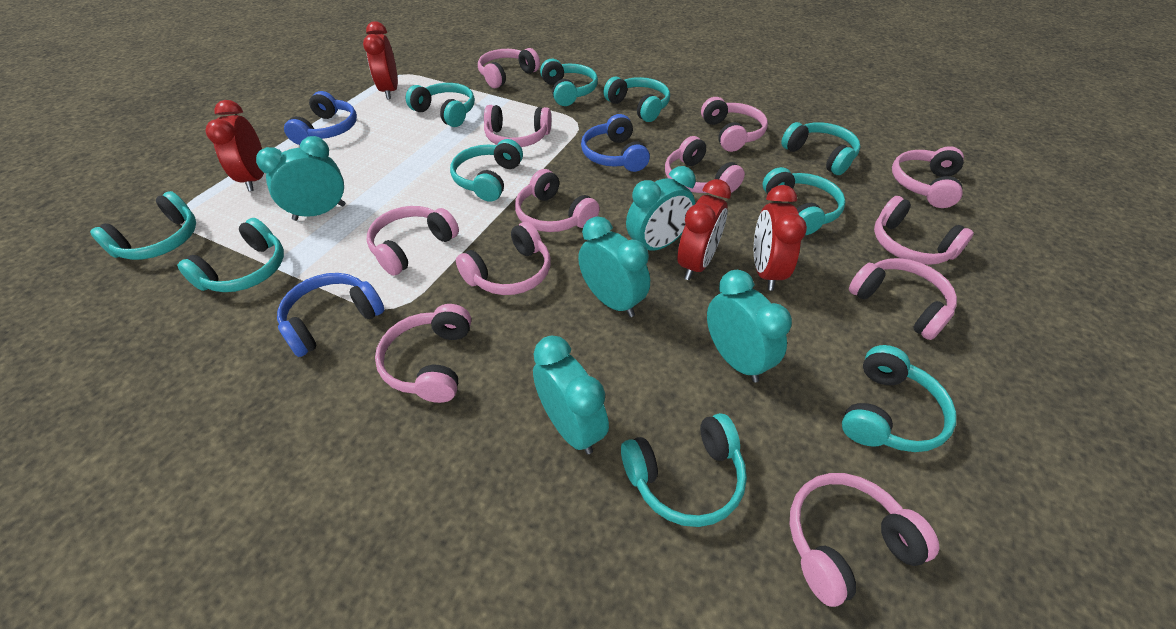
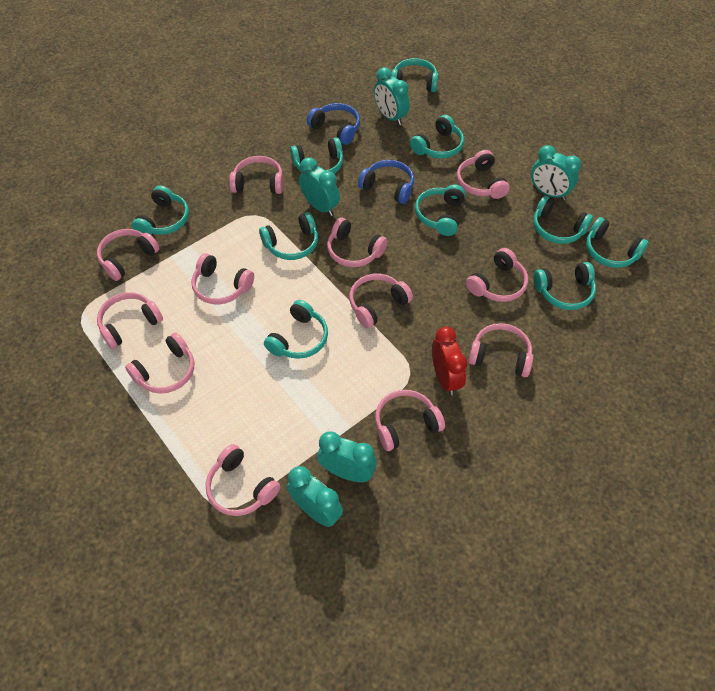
blue headphones: [277,273,384,357] [284,91,357,145] [581,114,650,172] = 3 -> [307,103,360,145] [358,160,414,204] = 2
red clock: [205,100,264,191] [363,21,398,99] [678,179,731,280] [754,185,807,291] = 4 -> [432,326,467,395] = 1

